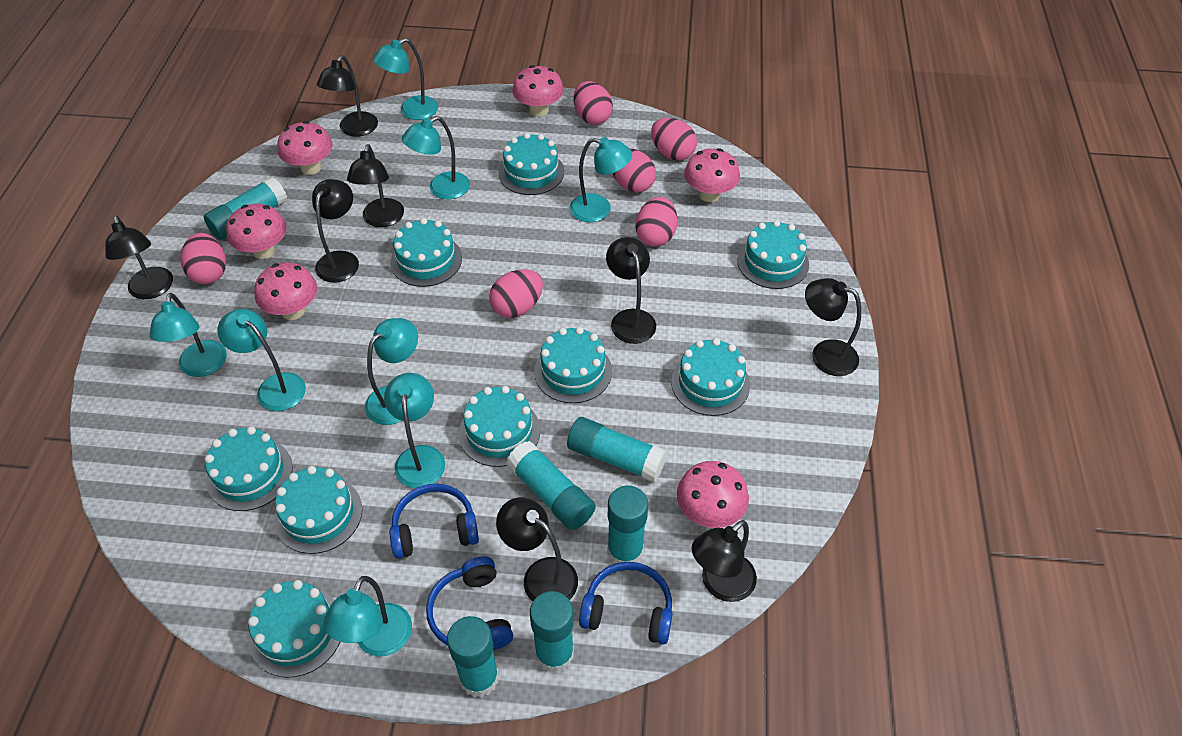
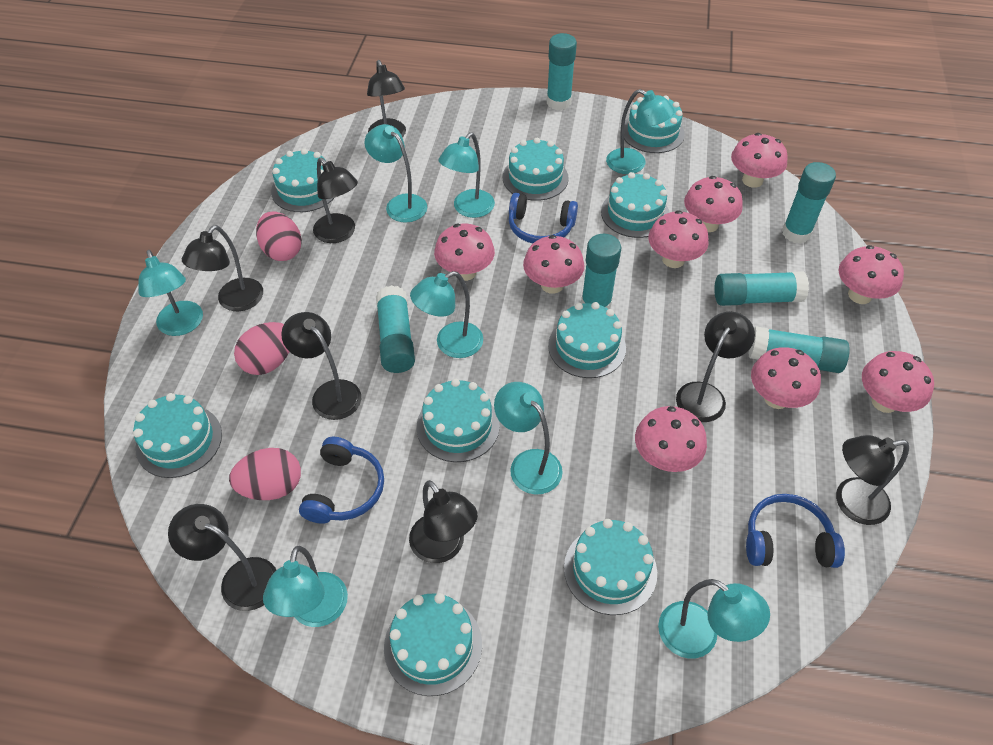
pink egg: [180,233,226,284] [489,269,543,318] [573,81,613,125] [613,148,656,193] [636,197,677,247] [651,118,697,161] = 6 -> [229,448,301,500] [234,322,289,375] [256,212,302,261] = 3
pink mushroom: [226,204,287,259] [254,262,317,320] [277,121,333,175] [512,65,564,117] [677,461,749,528] [684,148,740,202] = 6 -> [434,224,495,281] [523,235,584,294] [635,406,707,472] [648,210,709,268] [684,176,743,232] [731,133,788,188] [751,347,821,409] [839,245,904,304] [862,351,934,413] = 9

